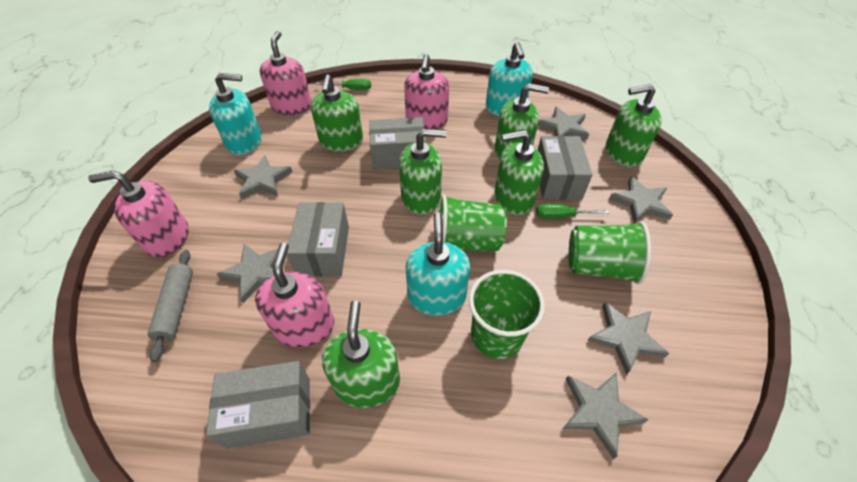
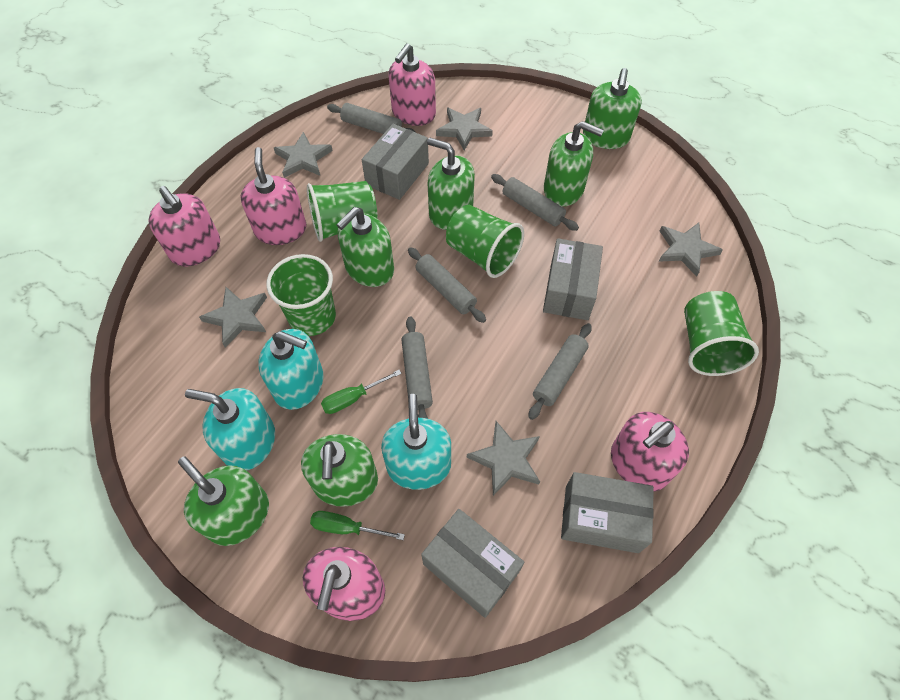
green cup: [438,194,507,251] [469,270,545,359] [569,221,651,284] = 3 -> [267,254,336,336] [307,181,378,242] [446,205,524,278] [684,291,759,376] = 4
grey rolling pin: [147,250,193,362] = 1 -> [327,103,416,134] [402,317,433,419] [408,247,486,323] [491,174,579,231] [528,323,592,420] = 5
grey star: [217,244,278,303] [234,155,292,199] [538,107,589,140] [563,373,648,459] [587,302,669,375] [609,176,673,224] = 6 -> [199,287,267,348] [274,132,333,178] [436,108,493,151] [467,421,540,496] [659,223,723,277] = 5
pink soap dispenser: [88,170,189,257] [255,243,334,348] [259,31,312,115] [404,54,449,129] = 4 -> [149,186,220,266] [241,147,306,245] [303,547,385,621] [388,43,436,126] [611,412,689,492] = 5

